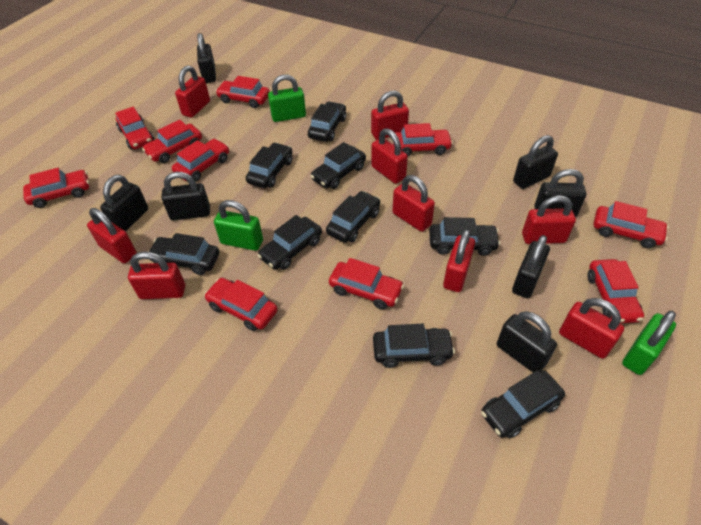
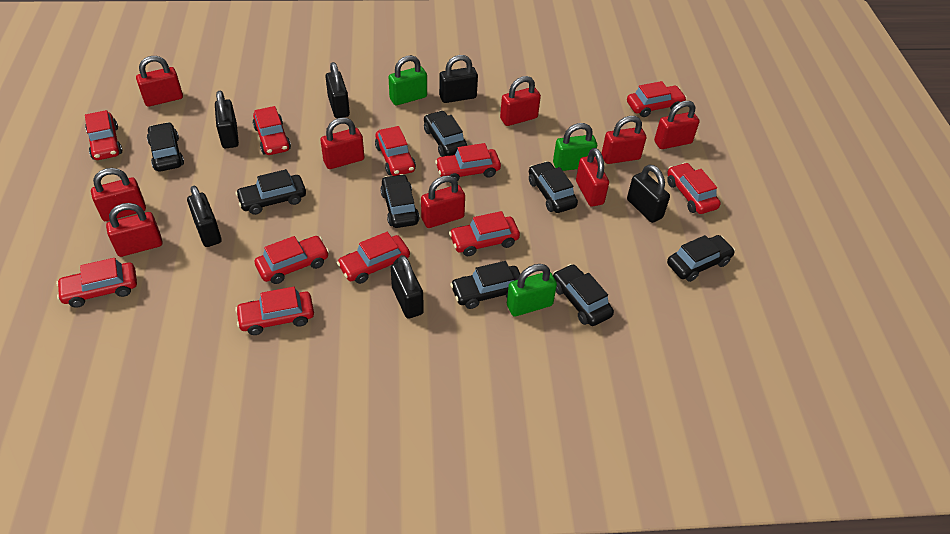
black car: [148,233,219,275] [246,142,293,188] [258,215,322,270] [308,101,346,142] [310,142,366,189] [326,191,380,243] [373,324,455,368] [429,217,500,256] [481,370,565,438] = 9 -> [147,122,184,172] [235,169,306,215] [380,174,420,228] [424,110,467,157] [450,261,520,309] [529,161,578,213] [553,264,614,326] [667,235,735,282] = 8
black padlock: [100,175,148,232] [161,172,210,221] [197,33,216,83] [497,311,557,373] [512,235,550,298] [513,135,558,189] [534,169,586,217] = 7 -> [187,186,222,247] [215,91,239,148] [325,62,350,118] [391,255,424,319] [439,55,478,103] [627,165,670,223] = 6
red car: [23,168,89,208] [115,107,154,150] [142,120,202,163] [172,139,229,182] [204,278,278,331] [215,76,270,108] [329,258,404,309] [393,123,453,156] [587,259,644,323] [594,201,669,248] = 10 -> [56,258,137,308] [85,110,122,160] [235,287,314,335] [253,106,291,155] [255,236,329,284] [337,232,410,284] [375,126,416,176] [435,143,501,183] [449,211,520,256] [627,81,687,117] [667,163,721,214] = 11

